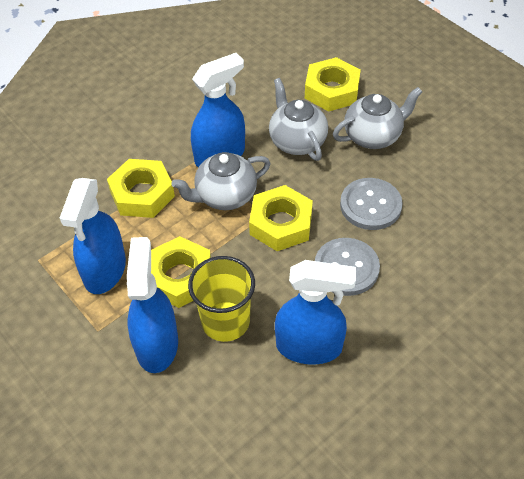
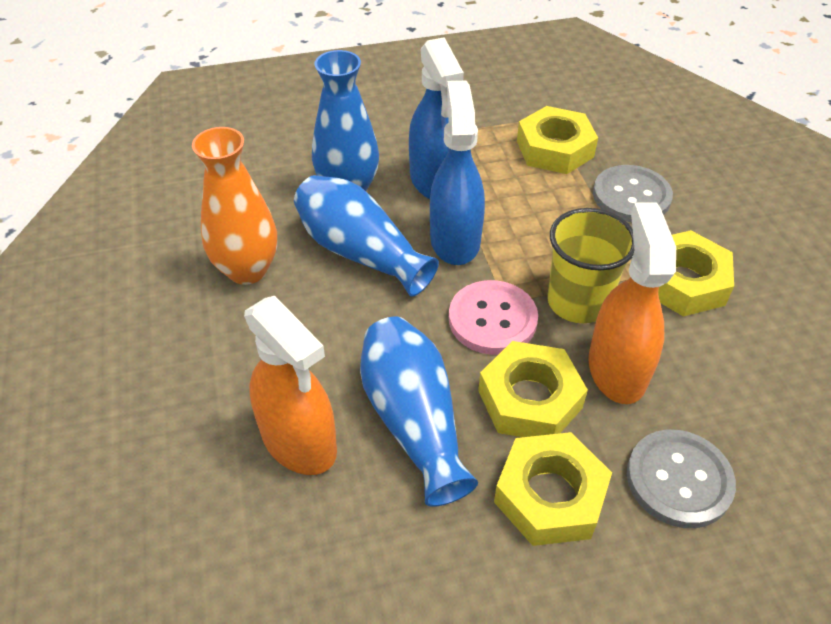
blue spray bottle: [60,178,126,294] [127,237,178,373] [191,53,245,167] [275,260,356,364] = 4 -> [409,37,464,199] [430,81,485,265] = 2
blue vase: none = 0 -> [294,175,439,297] [312,50,379,191] [360,317,478,507] = 3
grey teapot: [171,152,271,210] [269,78,328,161] [333,87,422,149] = 3 -> none = 0
orange spray bottle: none = 0 -> [244,296,337,475] [588,202,676,404] = 2
orange vase: none = 0 -> [192,127,277,285] = 1
pink button: none = 0 -> [449,280,538,355] = 1

